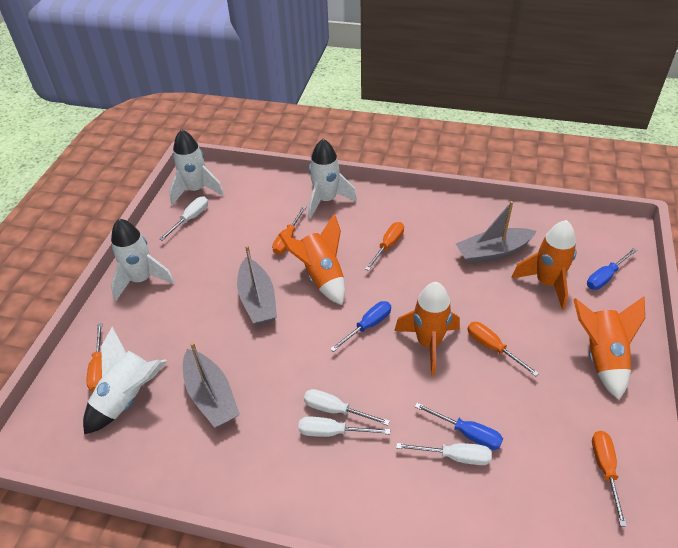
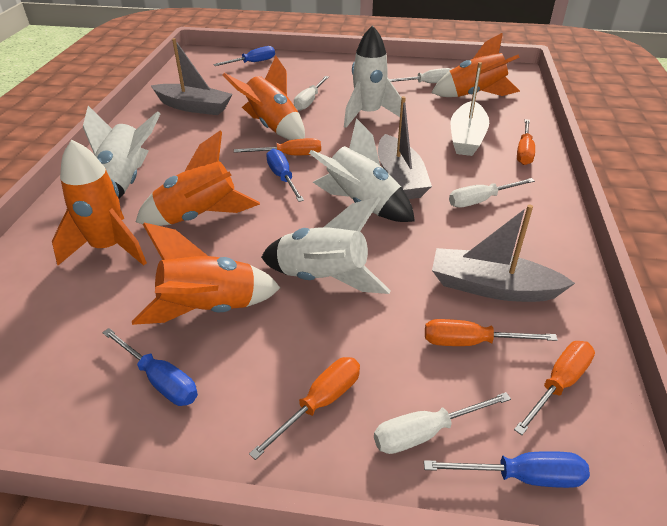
blue screwdriver: [330,301,391,352] [415,403,503,450] [587,248,637,290] = 3 -> [102,328,198,406] [213,46,275,66] [266,149,304,202] [424,451,590,488] = 4
orange rocket: [279,214,345,305] [394,282,460,375] [512,220,577,310] [573,296,645,400] = 4 -> [52,140,147,266] [132,222,280,325] [136,130,260,226] [222,56,305,140] [431,33,520,97] = 5
white boat: none = 0 -> [450,62,489,156] = 1

